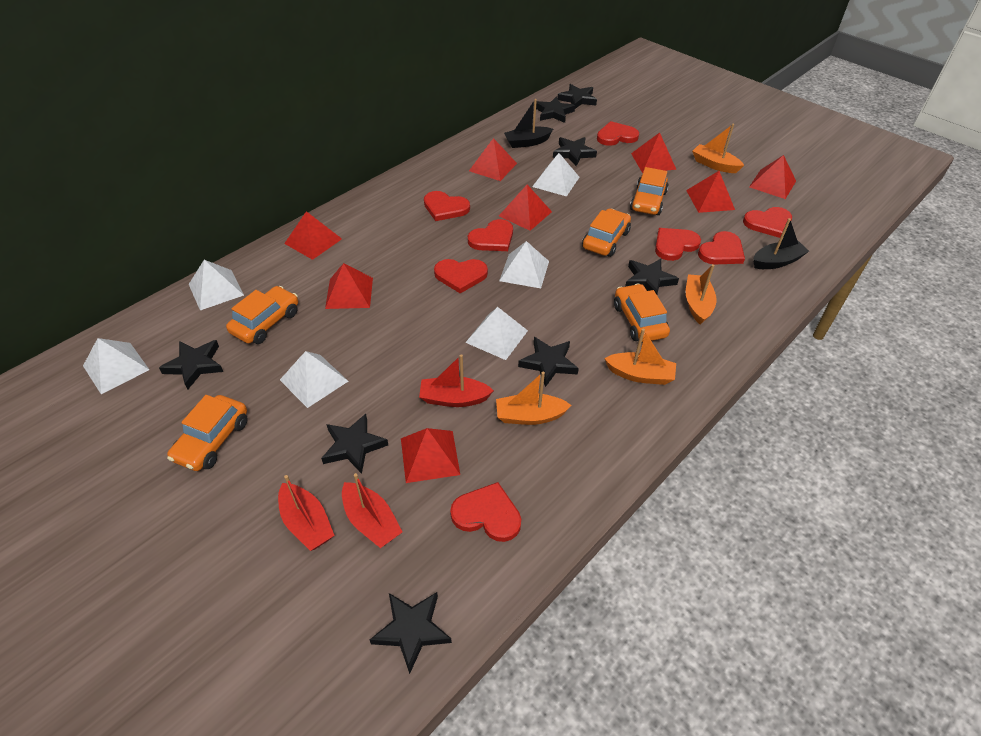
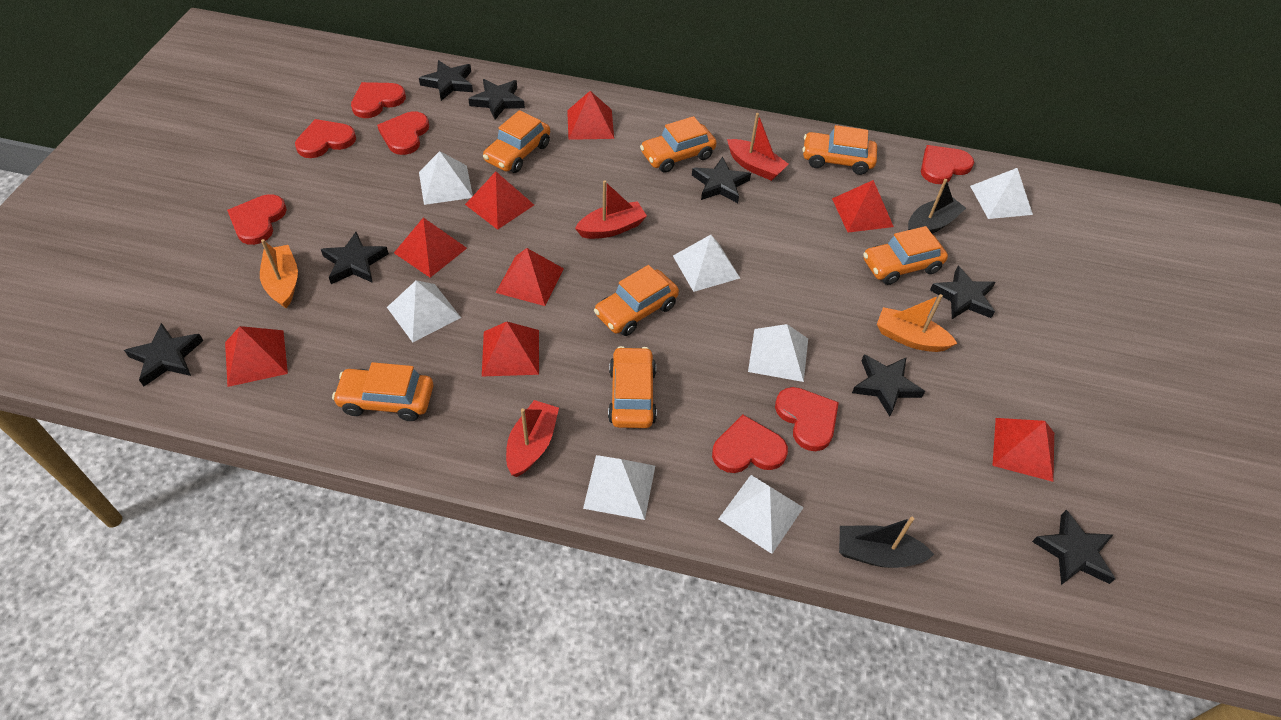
orange boat: [496,372,571,425] [604,329,676,385] [686,264,717,325] [692,124,744,173] = 4 -> [260,239,298,308] [877,294,958,352] = 2
orange car: [167,395,248,471] [226,286,298,344] [582,209,631,257] [614,283,670,342] [630,167,669,215] = 5 -> [332,362,433,421] [483,110,550,173] [594,265,679,336] [608,346,657,428] [640,116,716,173] [802,125,877,175] [863,226,948,285] = 7
red heart: [424,191,470,221] [434,259,488,293] [450,482,521,542] [468,219,513,251] [597,121,639,146] [655,228,701,261] [698,231,745,264] [743,207,792,238] = 8 -> [227,194,287,245] [295,119,356,158] [351,82,406,118] [377,111,429,155] [712,415,788,473] [775,387,839,451] [921,145,974,184] = 7
white pyramid: [83,338,149,394] [189,260,244,310] [280,351,348,408] [465,307,528,360] [499,241,549,288] [532,153,580,197] = 6 -> [387,280,461,342] [419,151,473,205] [583,455,655,520] [673,235,740,292] [719,475,804,554] [748,324,808,382] [970,168,1033,219] = 7

